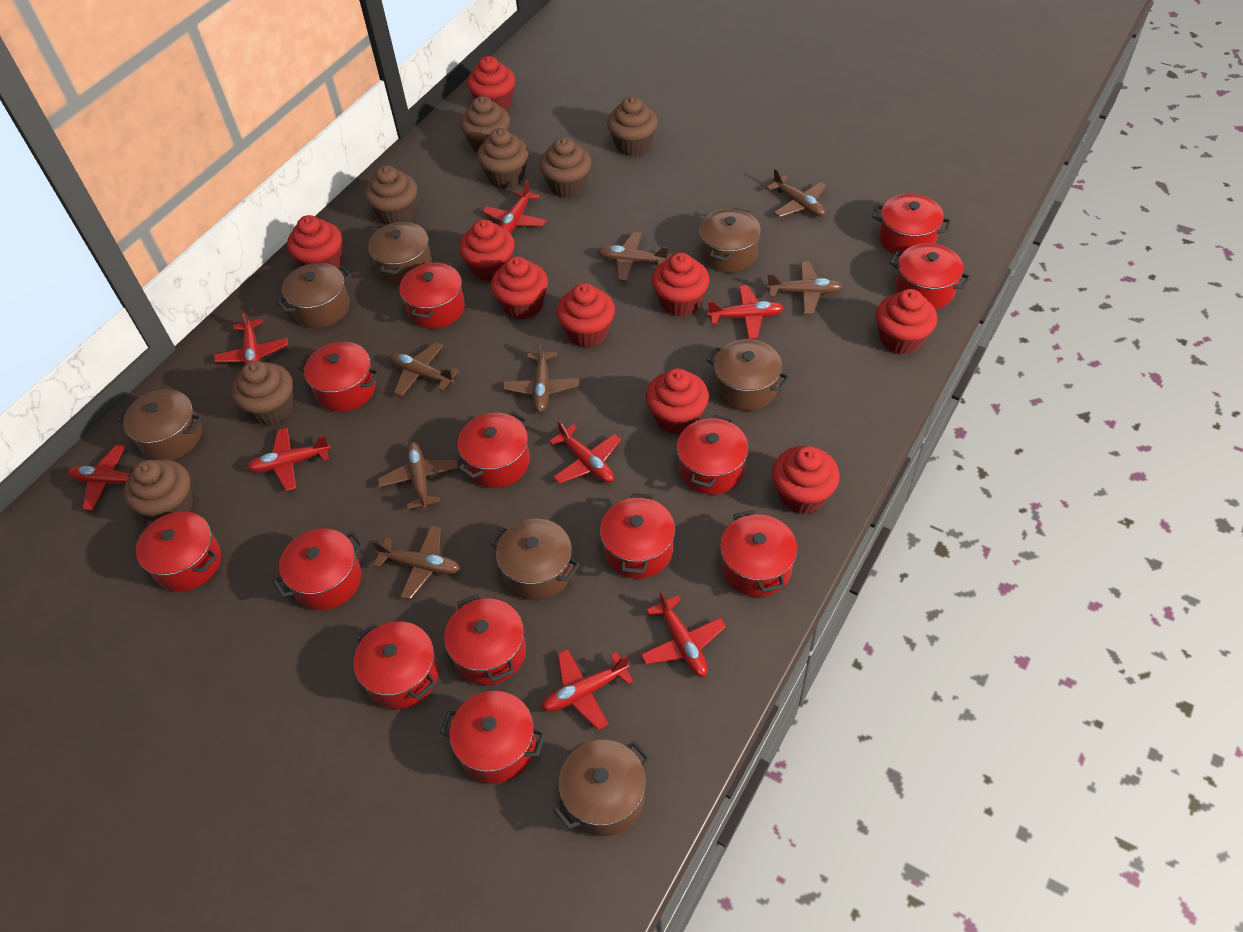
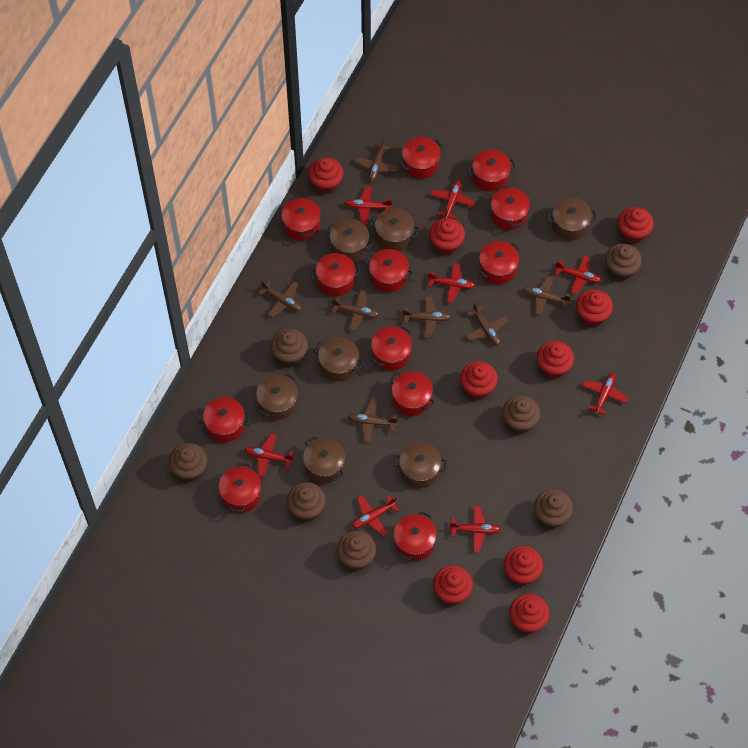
red pot: [135,512,221,591] [273,529,364,610] [298,342,379,412] [354,621,439,709] [399,261,465,329] [440,691,546,784] [444,594,526,685] [458,411,530,488] [600,493,675,578] [677,415,749,495] [720,510,797,597] [872,194,951,256] [889,243,971,309] = 13 -> [198,397,250,442] [219,463,261,512] [282,196,321,241] [310,253,361,296] [364,249,414,292] [371,326,412,371] [390,371,435,416] [394,511,437,561] [399,137,443,179] [467,150,516,192] [477,241,521,284] [491,185,530,230] = 12

